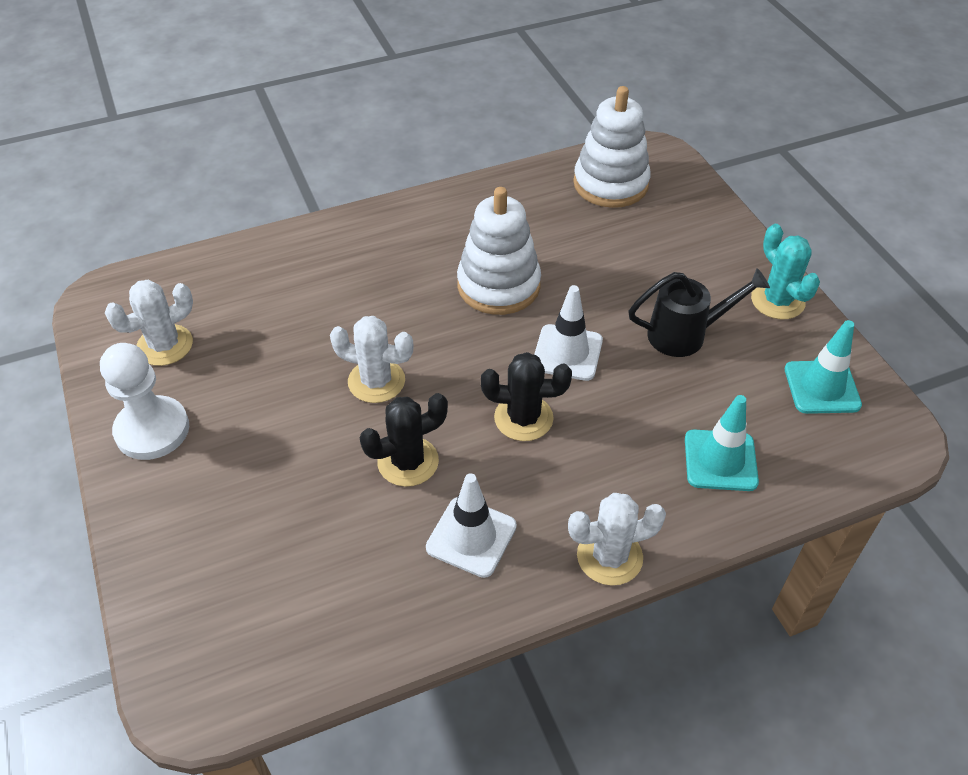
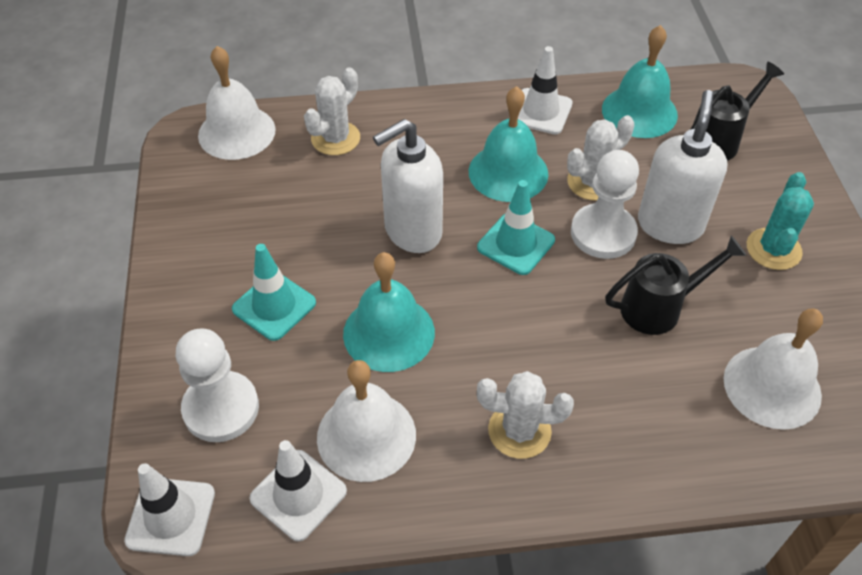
black cactus: [360,393,448,487] [481,352,572,441] = 2 -> none = 0
black watering can: [628,268,770,357] = 1 -> [605,236,747,335] [690,61,784,161] = 2
turquoise bell: none = 0 -> [343,252,435,372] [469,86,548,202] [602,25,678,138] = 3
white bell: none = 0 -> [198,46,276,160] [317,360,416,482] [724,309,823,430] = 3
white pawn: [100,343,189,460] = 1 -> [176,328,259,442] [571,150,639,259] = 2
white soap dispenser: none = 0 -> [373,119,443,253] [638,90,727,244] = 2
white stacking toy: [457,187,541,315] [573,86,651,208] = 2 -> none = 0
white traffic cone: [426,473,517,578] [534,285,603,381] = 2 -> [124,463,215,556] [250,440,347,541] [518,46,573,134] = 3

